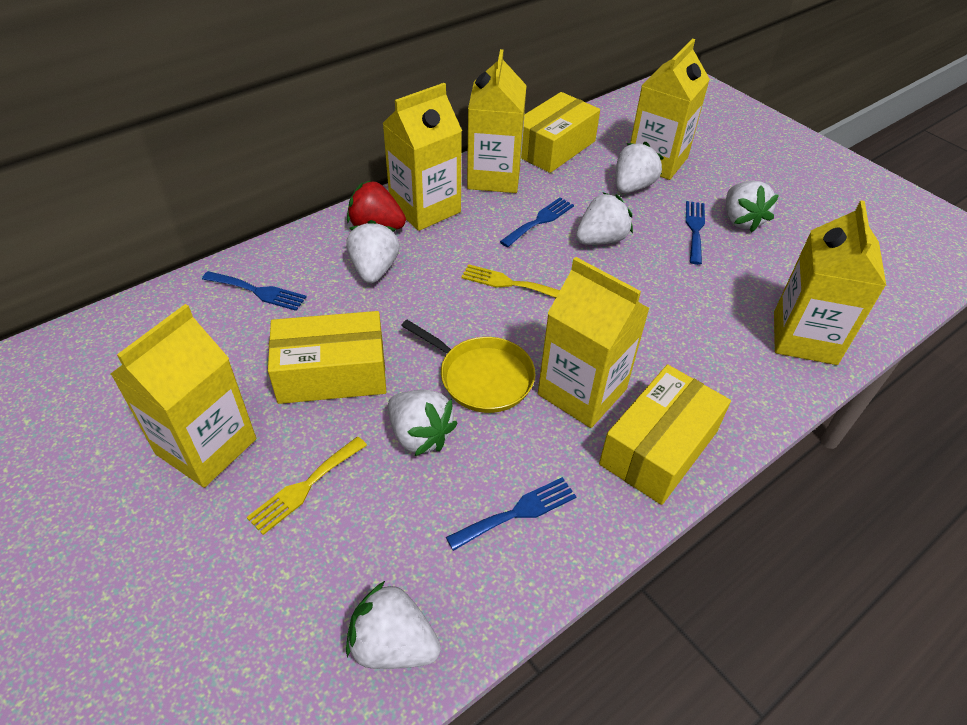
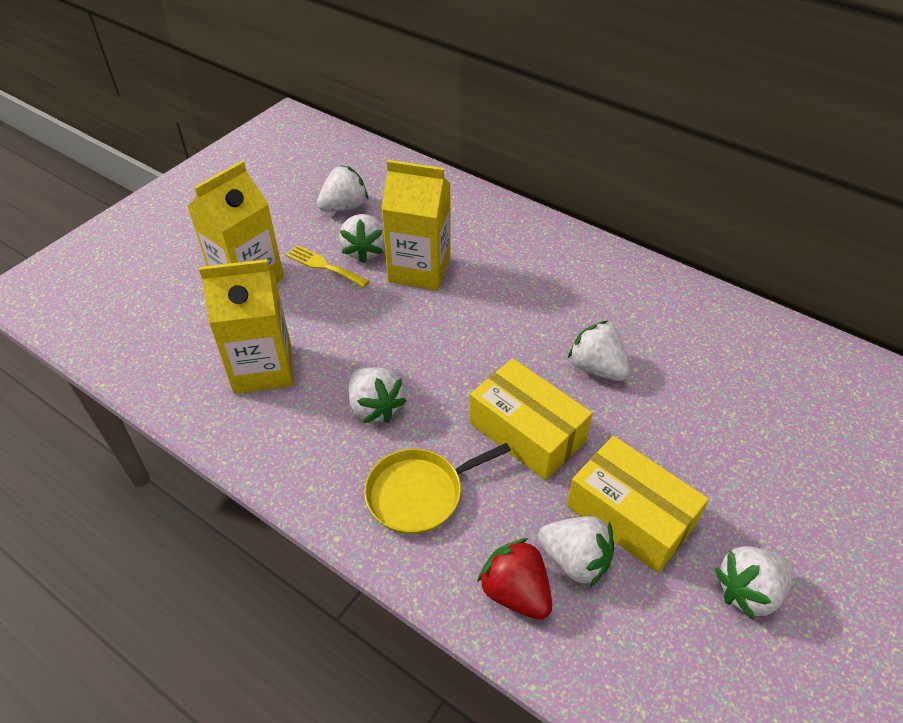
blue fork: [202,271,307,311] [446,477,576,551] [500,197,574,247] [686,201,705,265] = 4 -> none = 0
yellow box: [268,311,386,404] [521,92,600,173] [599,364,731,505] = 3 -> [469,358,593,480] [567,436,709,573] = 2
yellow carton: [111,304,256,488] [383,83,462,231] [467,49,527,193] [538,257,650,428] [630,38,710,180] [774,200,886,365] = 6 -> [188,161,284,282] [199,259,293,394] [381,160,450,290] = 3
yellow fork: [247,437,367,535] [461,264,560,298] = 2 -> [286,245,369,288] = 1

